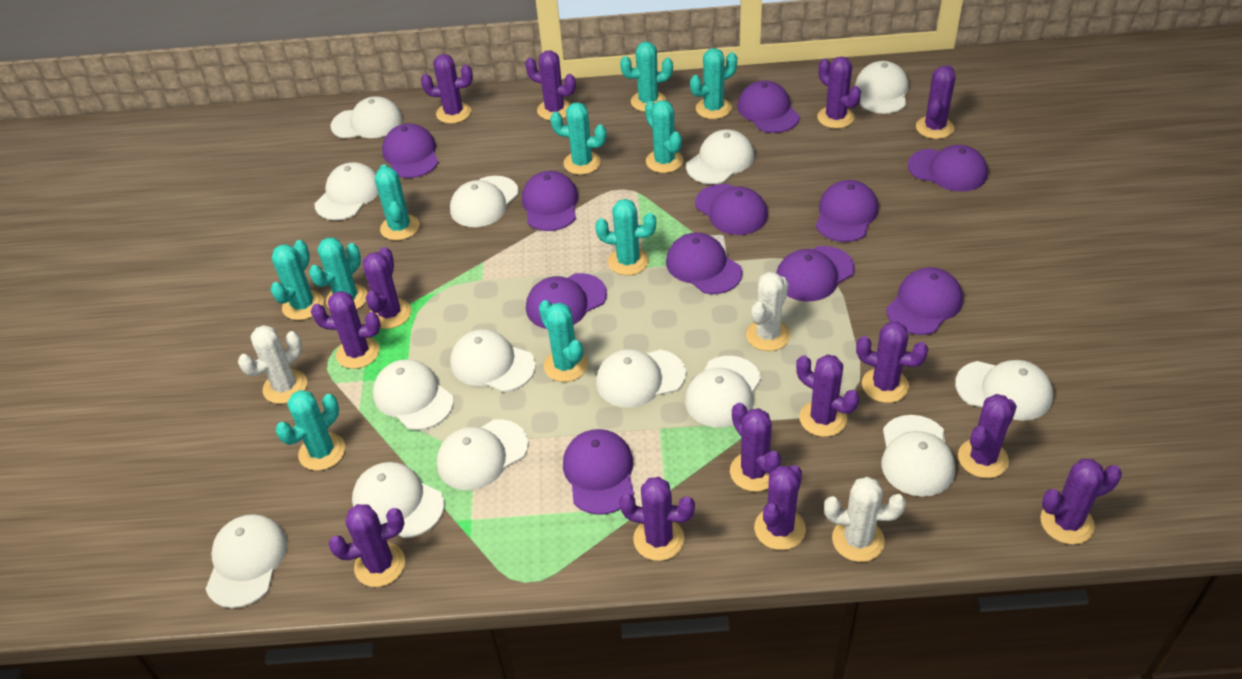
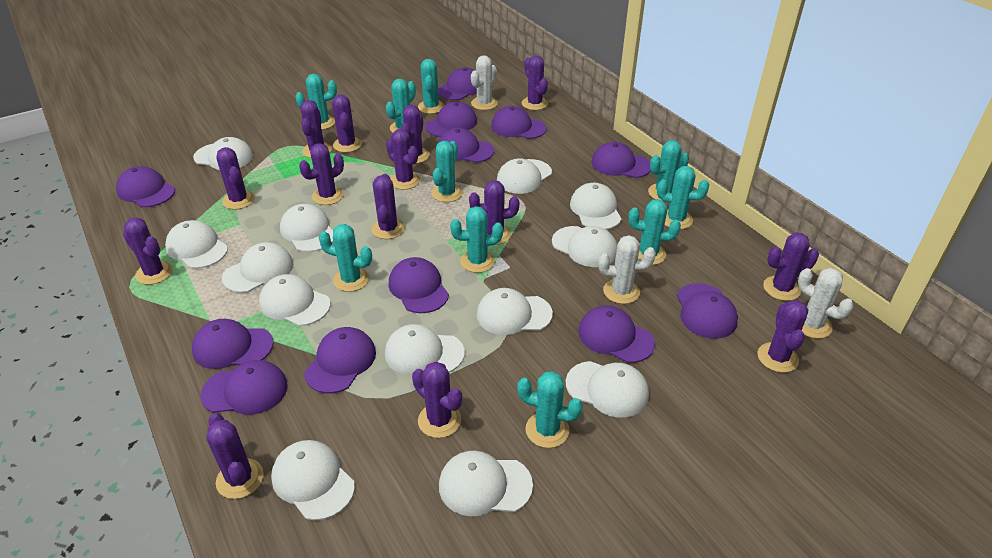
purple cap: [382,124,439,178] [522,171,578,231] [526,273,607,329] [563,429,634,515] [666,232,743,294] [695,184,768,235] [737,80,800,133] [776,246,855,301] [816,180,878,242] [886,267,963,335] [908,145,988,191] = 11 -> [116,166,175,207] [192,319,274,369] [200,360,287,415] [304,327,376,393] [389,257,449,313] [425,101,477,137] [438,67,477,100] [438,128,494,163] [491,106,547,139] [578,305,655,363] [591,142,651,178] [677,283,738,339] = 12
white cap: [206,514,288,608] [315,162,378,220] [331,96,403,139] [352,462,444,538] [373,359,454,430] [437,419,528,490] [450,176,519,227] [450,329,536,392] [596,349,686,408] [685,356,761,428] [686,130,754,184] [855,61,909,114] [881,415,955,497] [955,360,1053,421] = 14 -> [165,220,228,269] [193,137,253,170] [222,242,293,293] [259,274,330,326] [271,440,355,520] [280,204,333,252] [385,324,465,375] [439,450,533,516] [476,288,553,335] [497,158,552,194] [552,226,617,267] [566,361,649,418] [570,183,622,230] = 13

